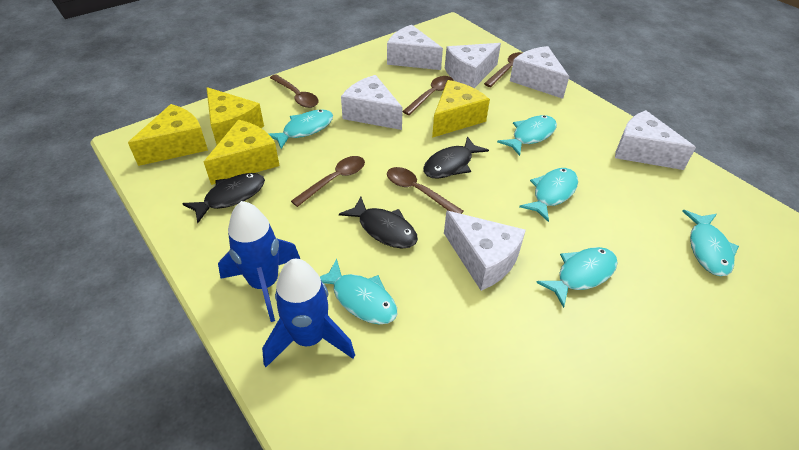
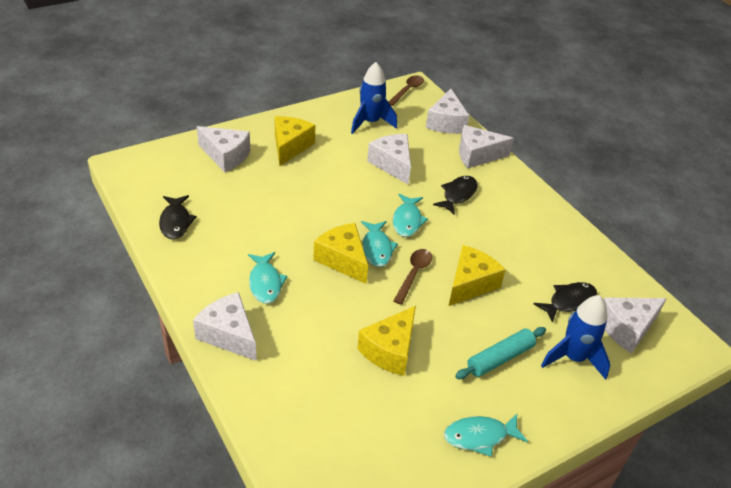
brown spoon: [270,74,319,108] [291,156,365,207] [387,167,464,214] [402,76,454,115] [484,52,522,87] = 5 -> [389,76,424,106] [393,249,432,305] = 2
turquoise fish: [268,109,333,149] [320,259,397,325] [497,115,557,156] [519,168,578,222] [536,247,618,308] [682,210,739,276] = 6 -> [248,252,288,304] [361,221,398,267] [393,194,428,237] [444,414,528,456] = 4
turquoise rolling pin: none = 0 -> [455,327,546,379] = 1

